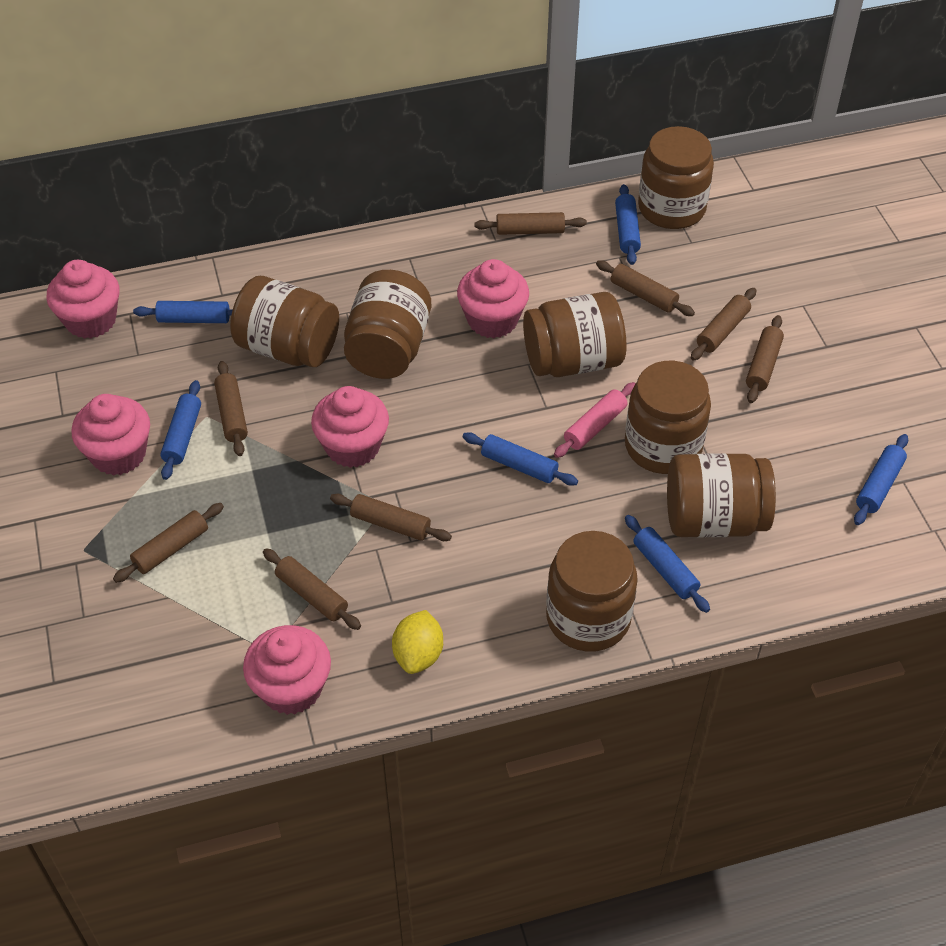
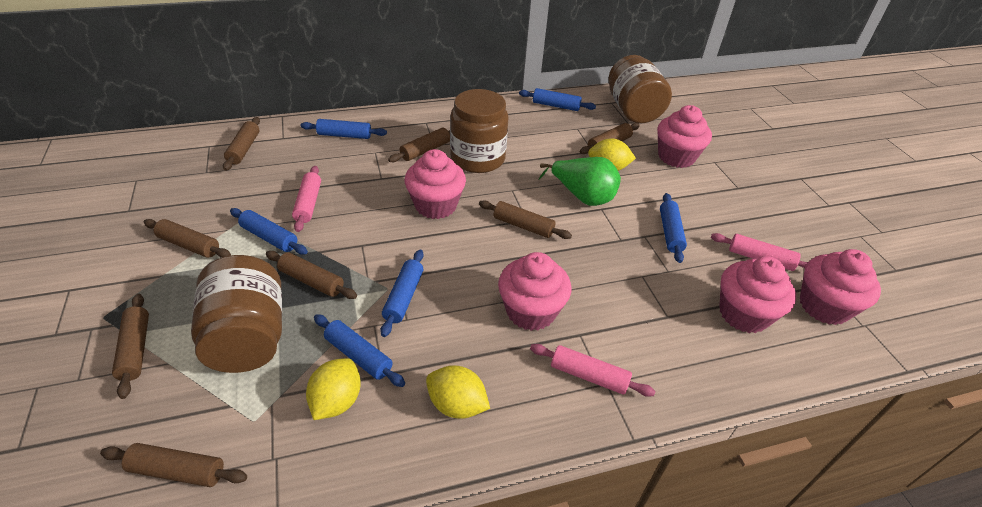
brown jar: [230,276,339,367] [344,270,431,379] [523,292,626,377] [546,531,638,652] [625,361,711,474] [638,126,714,229] [667,453,776,537] = 7 -> [191,255,282,373] [450,89,509,173] [608,55,672,124] = 3
green pear: none = 0 -> [538,157,621,206] = 1
pink rolling pin: [554,382,636,458] = 1 -> [292,166,321,232] [530,344,655,397] [711,233,808,271] = 3
yellow lemon: [392,610,443,674] = 1 -> [306,358,361,420] [426,365,490,419] [588,138,636,171] = 3

